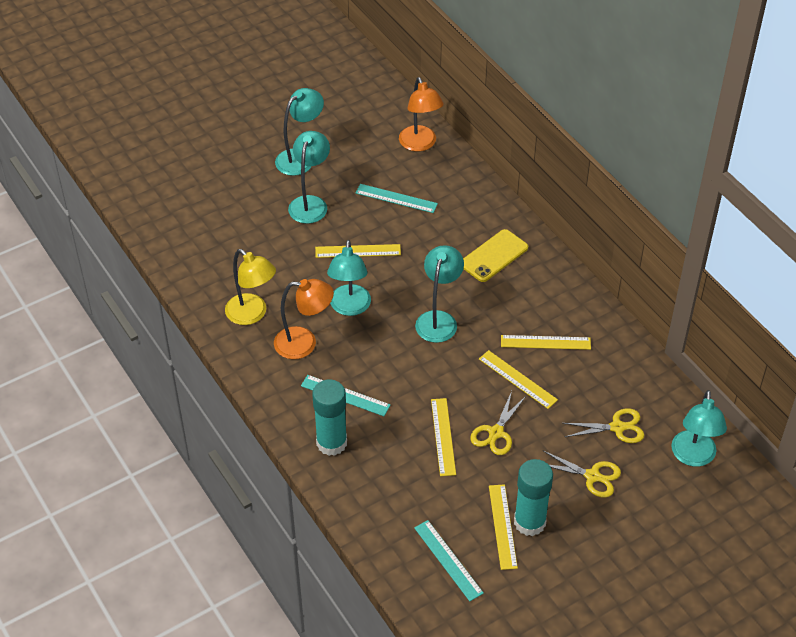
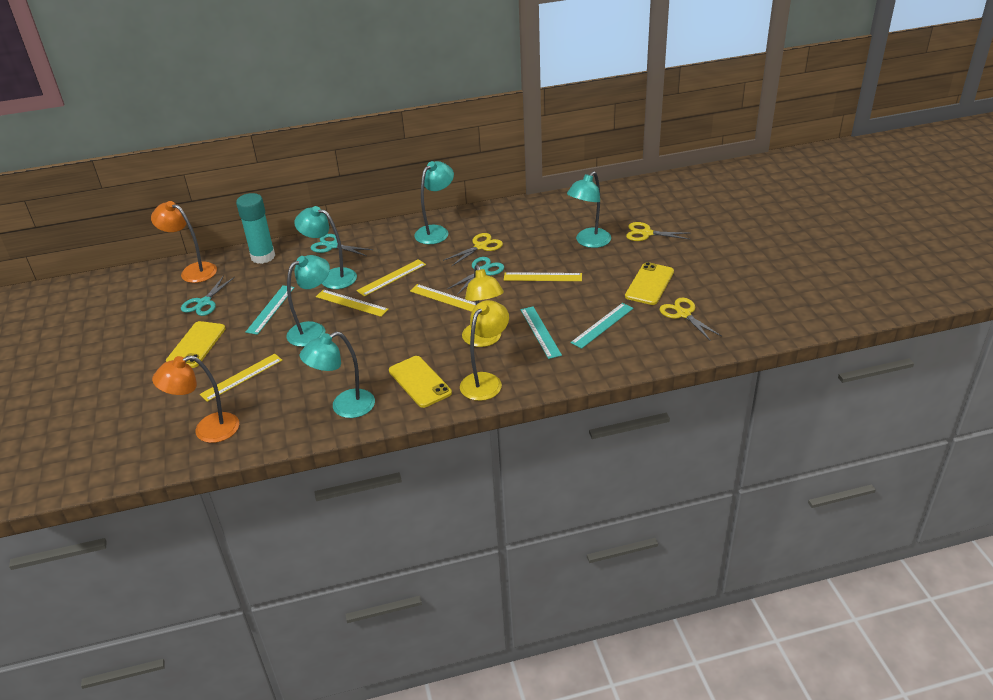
turquoise glue stick: [312,379,347,456] [514,459,553,536] = 2 -> [236,193,275,264] = 1
turquoise scissors: none = 0 -> [181,275,235,316] [311,234,373,256] [448,257,504,295] = 3
yellow lamp: [225,249,276,325] = 1 -> [460,300,509,401] [462,265,504,347] = 2
yellow phone: [463,229,528,282] = 1 -> [166,321,226,368] [389,356,452,408] [625,262,674,305] = 3

